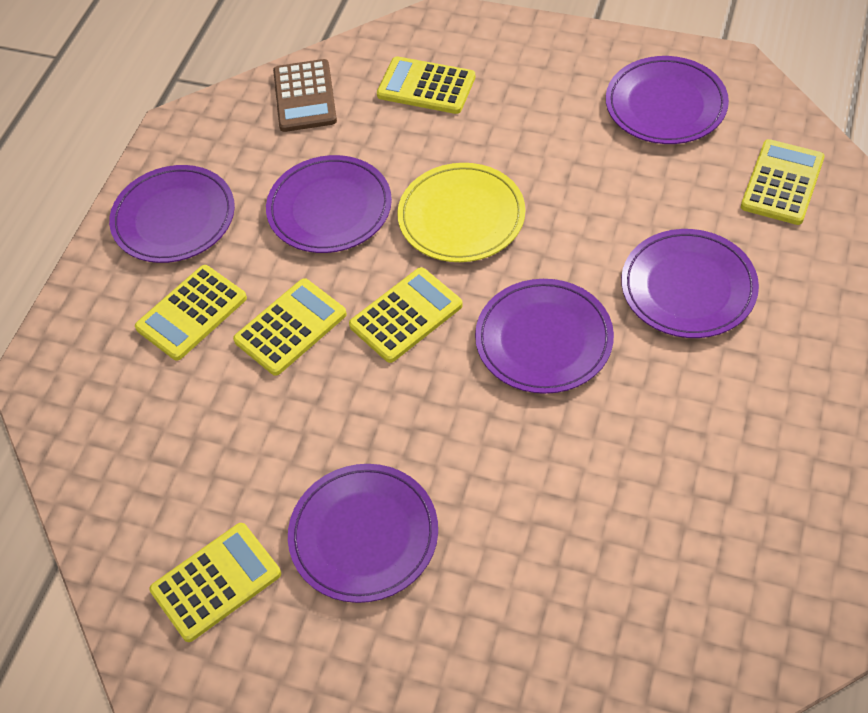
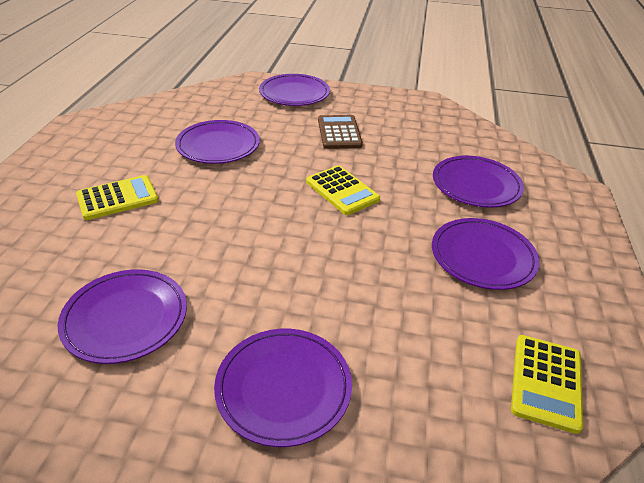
yellow calculator: [135,265,247,361] [149,523,281,642] [233,278,347,376] [349,267,463,363] [377,56,475,114] [741,139,825,225] = 6 -> [76,175,159,220] [306,165,380,215] [511,335,583,434] = 3
yellow plate: [397,163,525,262] = 1 -> none = 0

